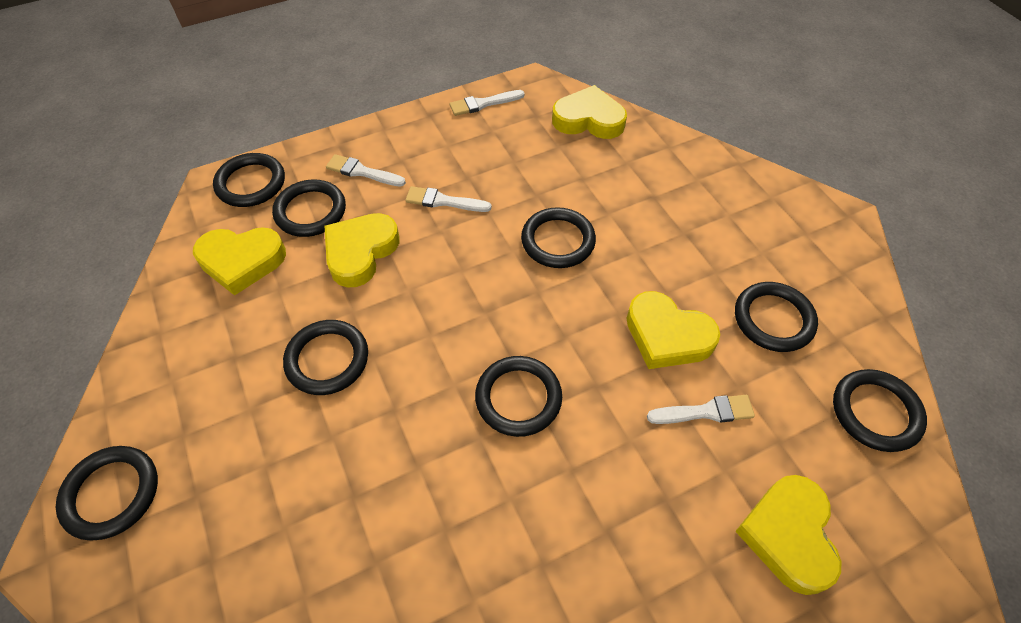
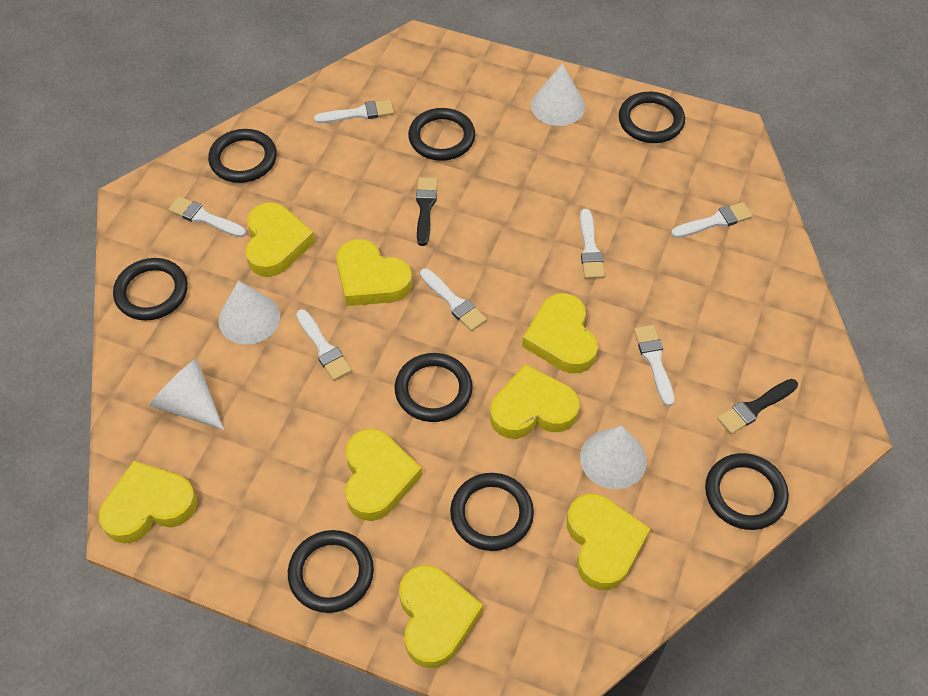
black brush: none = 0 -> [416,177,438,246] [717,379,798,434] = 2
white brush: [326,154,406,187] [405,186,491,212] [449,90,525,116] [647,395,755,424] = 4 -> [168,196,246,237] [296,309,352,381] [314,100,394,123] [420,268,487,331] [580,209,605,279] [634,325,675,406] [671,202,753,238] = 7
white cone: none = 0 -> [149,359,224,430] [219,281,280,345] [531,63,585,126] [580,426,647,489] = 4
yellow heart: [193,227,286,296] [325,213,400,288] [552,85,627,139] [627,291,720,369] [735,475,841,595] = 5 -> [99,461,197,544] [245,202,315,277] [336,239,412,306] [345,429,422,521] [399,565,483,668] [490,364,579,439] [522,293,598,373] [567,494,650,590] = 8

